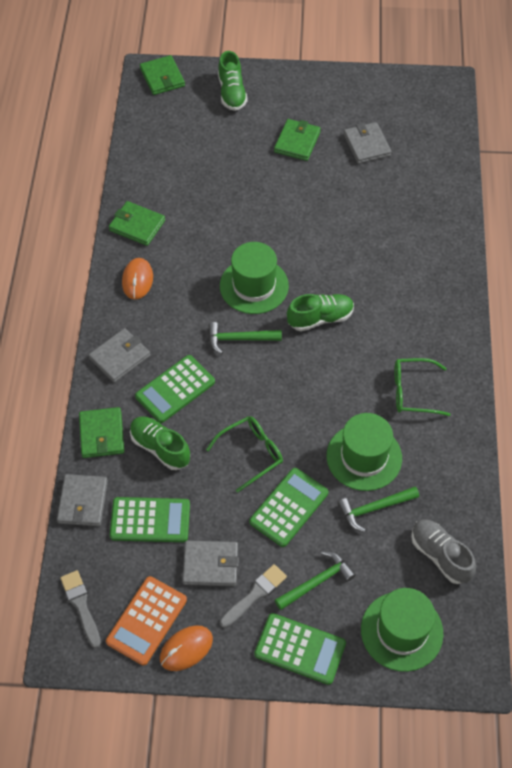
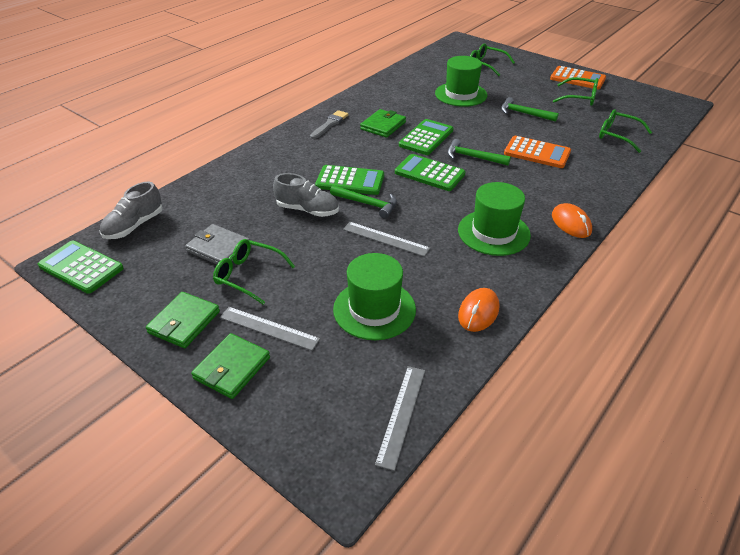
green glasses: [206,416,283,493] [395,358,451,416] = 2 -> [213,239,295,305] [470,43,515,76] [553,77,599,106] [599,109,652,153] = 4
green shoe: [130,416,190,470] [218,51,248,111] [287,294,354,331] = 3 -> none = 0
green wallet: [79,407,124,458] [109,201,165,246] [140,55,185,95] [274,119,321,161] = 4 -> [146,292,220,348] [191,333,270,399] [360,109,406,138] = 3
grey brush: [60,570,101,648] [220,564,287,628] = 2 -> [310,110,348,139] = 1
grey ruler: none = 0 -> [220,307,320,351] [343,222,430,257] [375,366,425,471] = 3
grey shoe: [411,519,476,584] = 1 -> [100,182,163,239] [273,173,339,217] = 2
grey wallet: [57,474,108,526] [88,328,150,383] [182,541,239,586] [344,122,391,164] = 4 -> [185,224,250,264] = 1
orange calculator: [106,576,187,665] = 1 -> [504,136,571,168] [550,66,606,89] = 2

